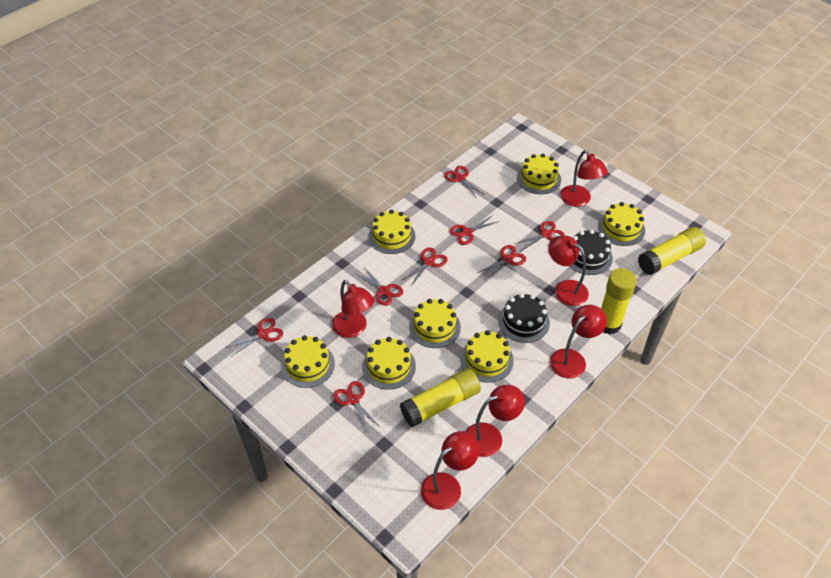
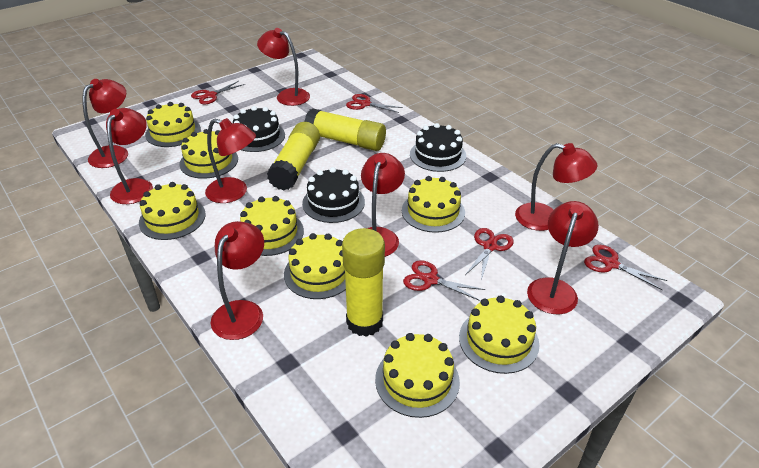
black cake: [498,293,550,343] [570,229,613,275] = 2 -> [233,106,285,152] [302,167,365,223] [410,123,466,172] = 3
red lamp: [332,280,375,338] [421,431,479,510] [466,385,525,457] [548,236,589,306] [550,305,607,379] [560,150,608,207] = 6 -> [82,79,128,168] [106,108,153,204] [205,118,256,203] [211,221,264,340] [257,28,310,106] [361,153,405,257] [515,143,597,231] [527,201,599,314] = 8
red scissors: [225,318,283,357] [333,381,381,433] [355,267,403,306] [401,247,448,286] [444,166,485,199] [449,215,499,245] [477,245,526,280] [514,221,565,251] = 8 -> [191,81,245,104] [346,94,403,113] [403,260,485,301] [465,228,514,280] [584,245,667,290] = 5
yellow cake: [281,335,335,388] [362,337,416,390] [368,210,416,254] [409,299,461,348] [460,330,514,383] [517,154,561,194] [598,202,645,246] = 7 -> [139,182,206,240] [145,102,201,147] [179,129,238,179] [240,196,304,256] [284,233,346,299] [375,333,460,418] [402,176,465,233] [459,295,539,374] = 8

